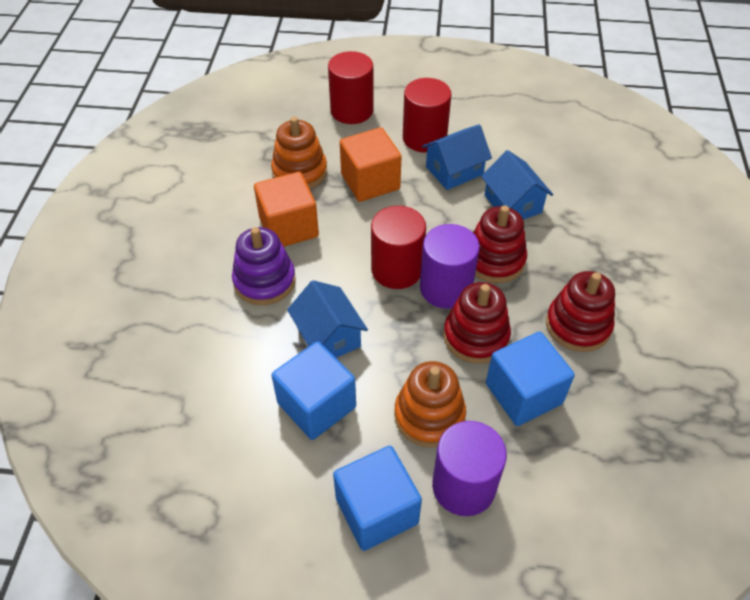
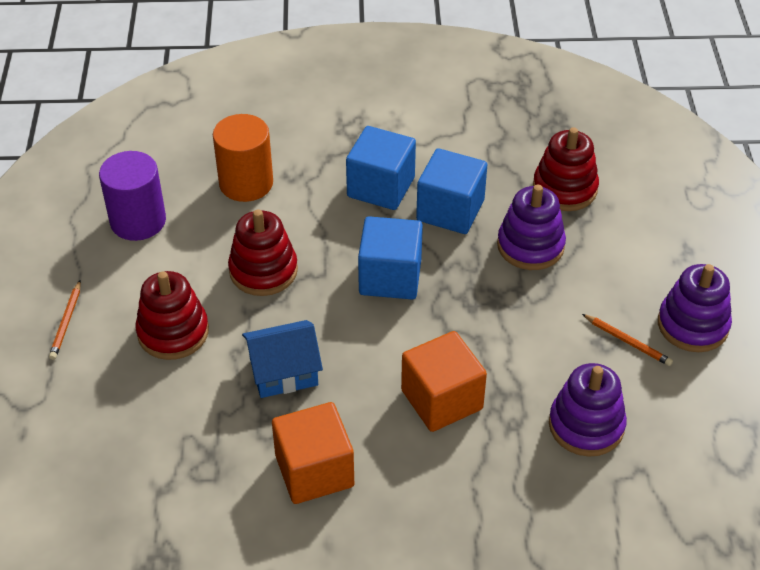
blue house: [287,280,368,358] [422,124,492,190] [481,150,553,220] = 3 -> [242,320,323,398] = 1
orange cylinder: none = 0 -> [213,114,273,202] = 1
orange pencil: none = 0 -> [49,281,81,360] [582,314,673,366] = 2
orange stacking toy: [271,117,327,189] [394,361,466,447] = 2 -> none = 0
purple cylinder: [420,224,480,309] [432,421,507,516] = 2 -> [99,151,166,241] = 1
purple stacking toy: [232,227,296,305] = 1 -> [497,185,566,270] [549,363,627,457] [658,264,732,352] = 3
red cylinder: [328,51,373,124] [371,206,426,289] [403,78,452,153] = 3 -> none = 0

